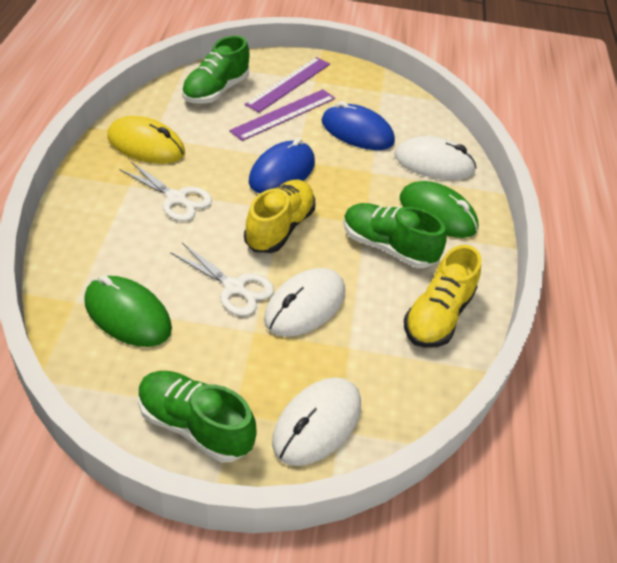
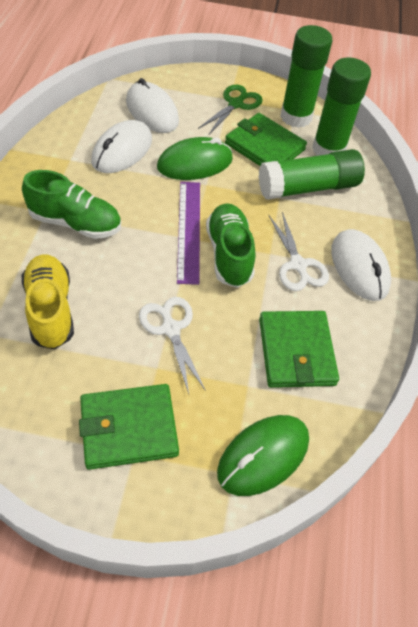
blue mouse: [249,138,315,194] [321,101,395,150] = 2 -> none = 0
green glue stick: none = 0 -> [259,149,365,200] [280,25,332,128] [312,58,371,156] = 3
green scissors: none = 0 -> [198,85,263,135] = 1
green shoe: [138,371,257,462] [182,36,249,104] [343,203,447,268] = 3 -> [22,170,121,239] [206,203,256,288] = 2
green wallet: none = 0 -> [79,384,179,470] [225,113,307,166] [259,311,339,388] = 3
purple ruler: [230,89,335,141] [245,57,330,113] = 2 -> [177,182,200,285] = 1
yellow mouse: [107,116,185,164] = 1 -> none = 0
yellow shoe: [244,180,315,253] [404,245,481,348] = 2 -> [22,254,74,349] = 1

